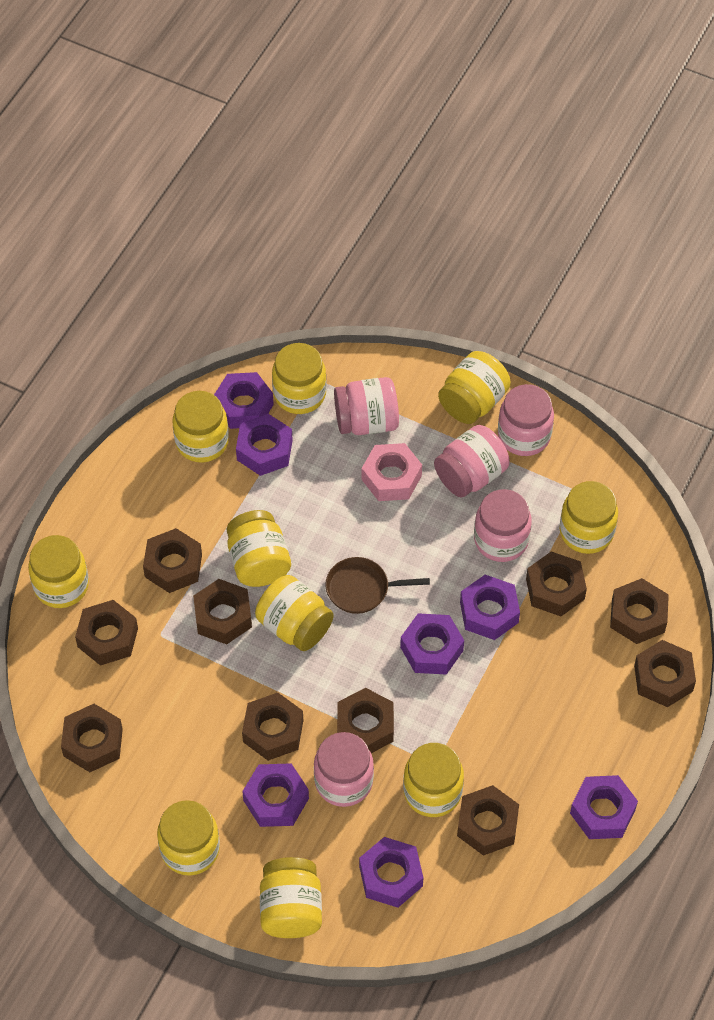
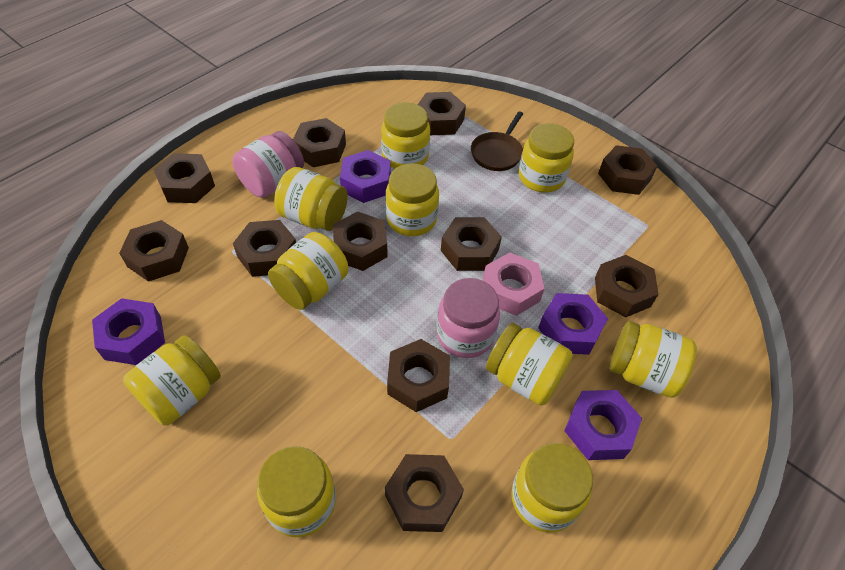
brown nut: [61,704,123,772] [75,600,138,666] [143,528,202,593] [193,579,252,644] [242,693,303,761] [337,688,394,753] [457,785,519,856] [526,551,587,616] [610,578,669,644] [634,640,696,707] = 10 -> [119,220,189,282] [154,153,215,203] [233,220,296,277] [293,118,346,167] [333,211,388,271] [385,454,464,532] [387,339,450,412] [417,92,466,135] [441,217,502,271] [595,255,659,317] [598,145,657,195] = 11
pink jar: [314,732,374,807] [334,377,399,435] [434,425,509,498] [474,489,532,562] [498,384,554,456] = 5 -> [232,131,304,198] [437,278,500,358] = 2
purple nut: [214,372,274,429] [236,414,293,476] [242,763,309,827] [359,837,423,908] [400,613,464,675] [460,575,520,640] [570,775,638,839] = 7 -> [92,298,165,365] [340,150,391,203] [538,293,608,355] [564,390,642,460] = 4

